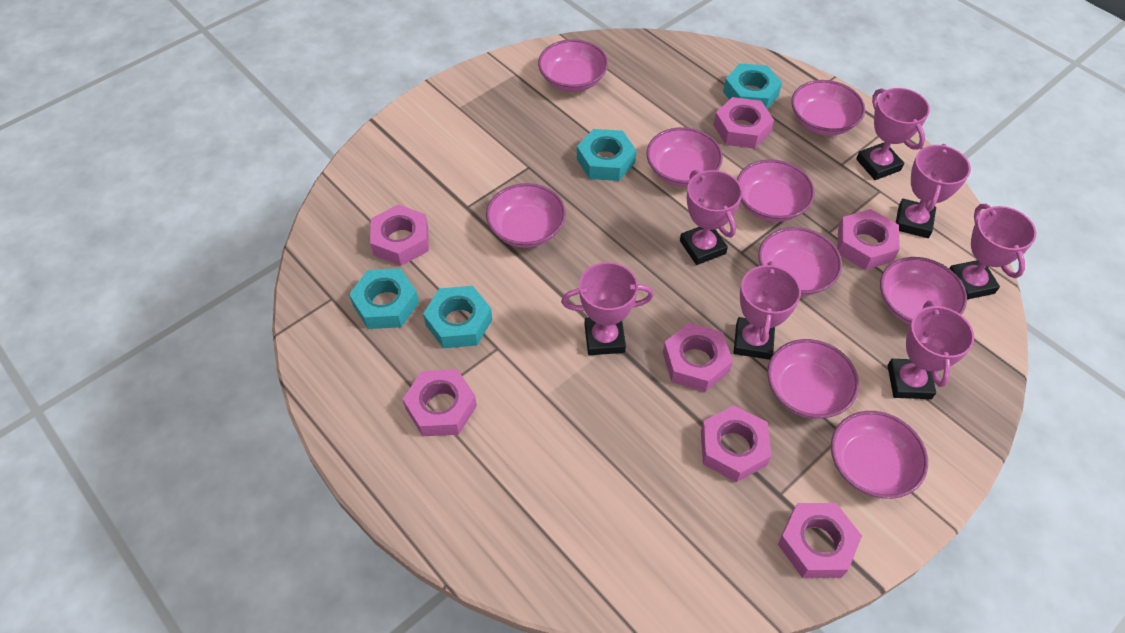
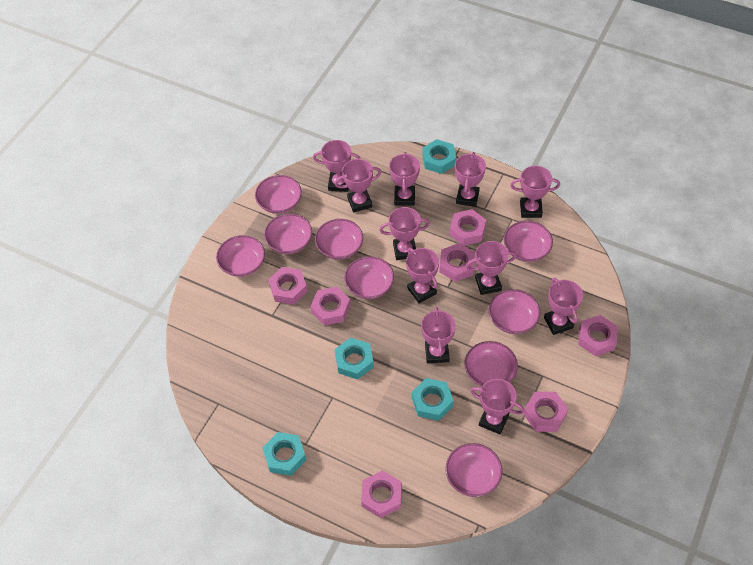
pink trophy: [561,262,654,355] [680,170,742,265] [733,261,801,360] [856,88,930,180] [888,301,974,399] [896,144,971,238] [949,204,1036,299] = 7 -> [313,140,360,192] [335,159,381,213] [379,207,430,260] [389,152,420,206] [406,248,439,303] [421,307,456,363] [455,152,486,207] [466,241,516,295] [470,379,524,434] [510,166,560,218] [544,278,583,335] = 11

